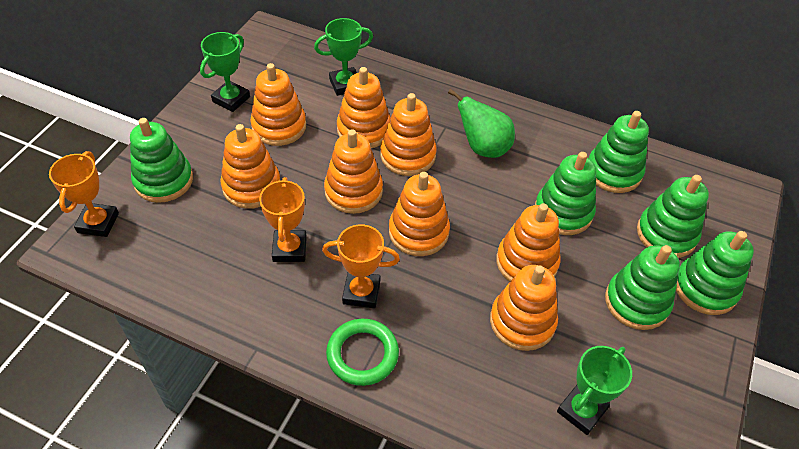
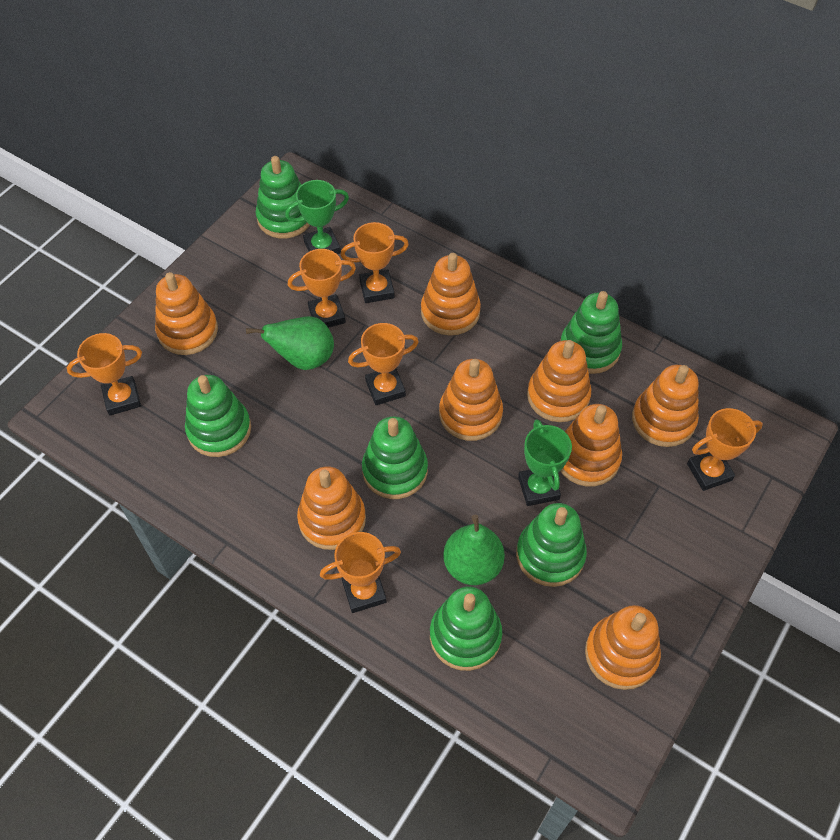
green pear: [448,89,515,158] = 1 -> [246,316,334,370] [443,515,505,585] = 2
green ring: [326,319,399,386] = 1 -> none = 0
green trophy: [200,32,250,112] [314,18,373,96] [557,346,632,435] = 3 -> [285,180,349,254] [518,419,572,506] = 2
orange trophy: [49,151,119,237] [259,177,307,262] [322,224,400,308] = 3 -> [66,333,142,416] [288,249,356,328] [320,532,401,613] [341,222,409,303] [348,323,419,405] [687,408,763,491] = 6

